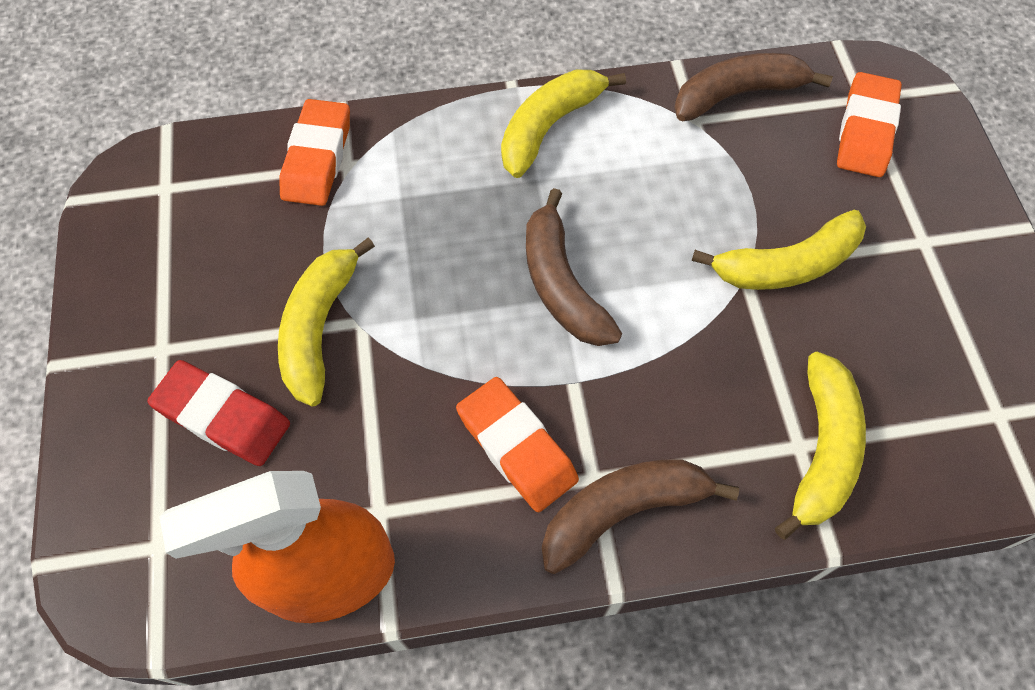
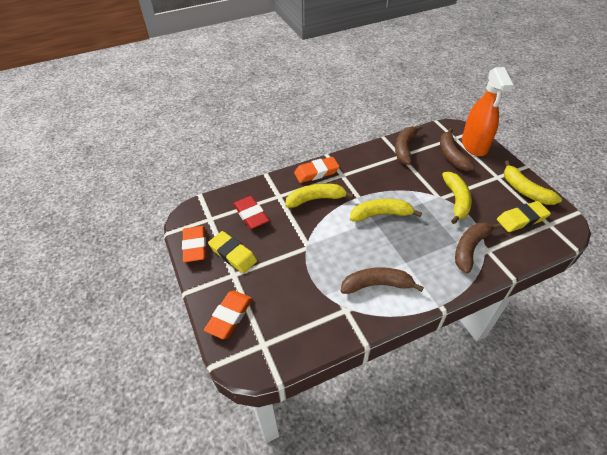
brown banana: [526,188,622,346] [542,459,739,574] [674,53,833,121] = 3 -> [341,267,424,294] [395,125,423,165] [440,128,475,171] [455,222,501,273] = 4
yellow eraser: none = 0 -> [208,231,257,273] [497,201,551,232] = 2

